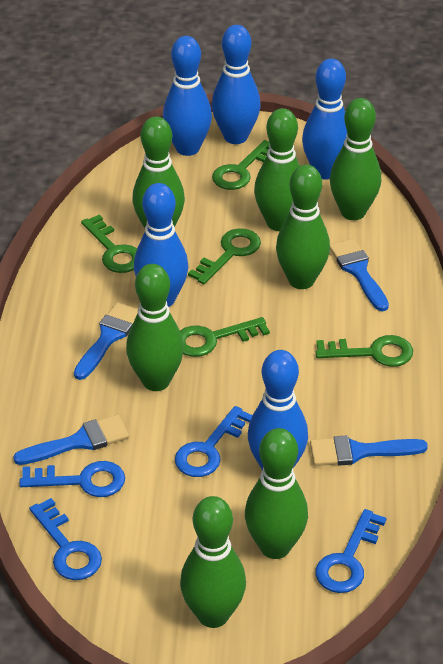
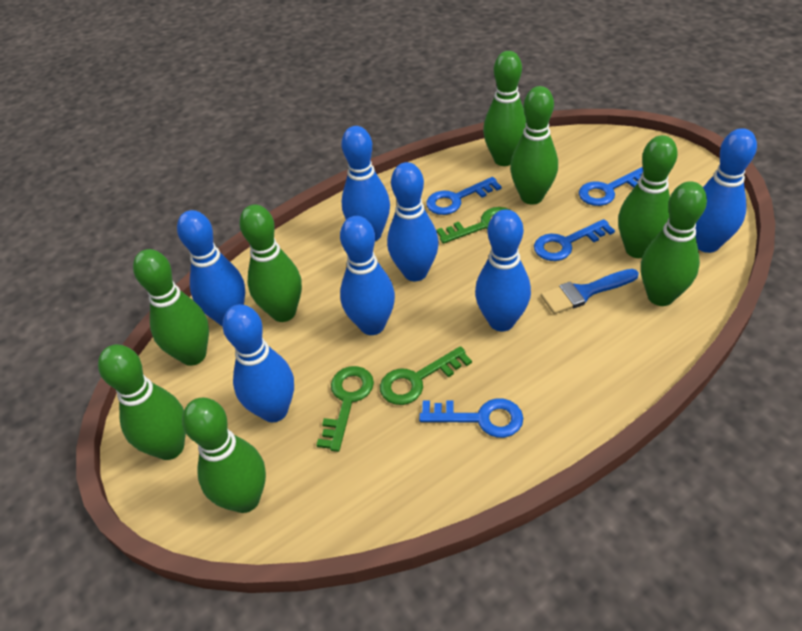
blue bowling pin: [134,183,189,307] [163,36,212,156] [212,25,261,144] [248,350,308,470] [302,59,347,180] = 5 -> [177,210,245,326] [222,304,294,422] [340,216,395,335] [341,126,390,241] [387,162,439,281] [475,209,531,332] [695,128,757,253] = 7
blue brush: [13,415,129,465] [74,302,138,380] [310,435,428,466] [330,238,389,312] = 4 -> [541,269,639,314] = 1
green bowling pin: [126,264,184,391] [132,116,185,228] [180,496,246,628] [245,428,308,559] [254,108,300,231] [276,164,330,289] [330,98,381,220] = 7 -> [98,344,186,460] [133,249,209,366] [182,398,266,513] [239,205,302,322] [483,51,526,166] [510,86,558,205] [618,135,678,258] [641,181,707,306] = 8
green key: [81,214,137,273] [180,317,270,357] [188,228,261,284] [212,140,270,190] [315,335,413,367] = 5 -> [317,366,374,452] [380,346,472,405] [436,207,510,244] = 3

